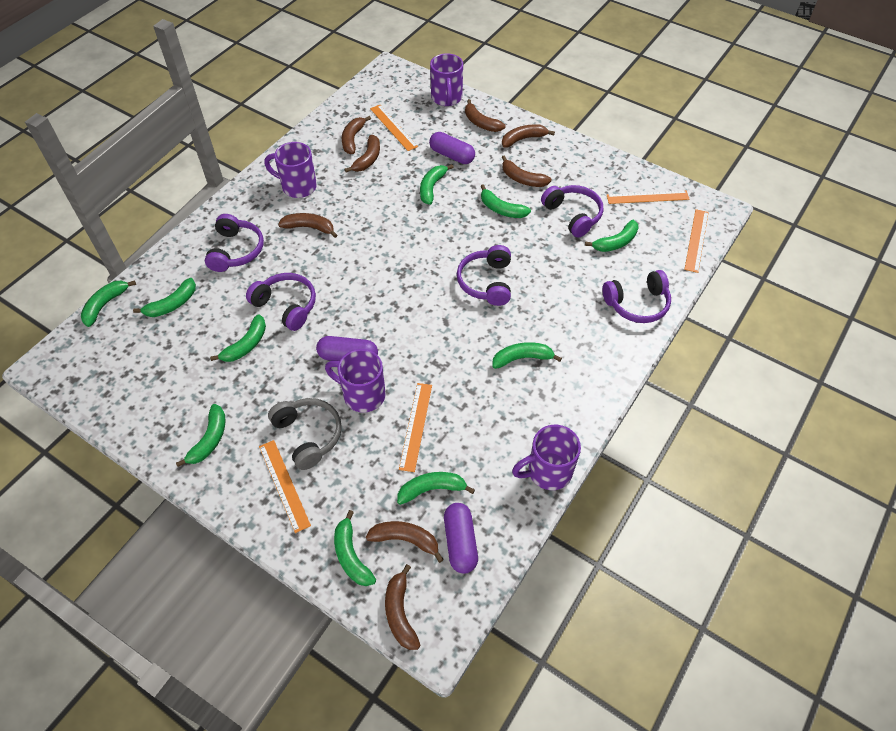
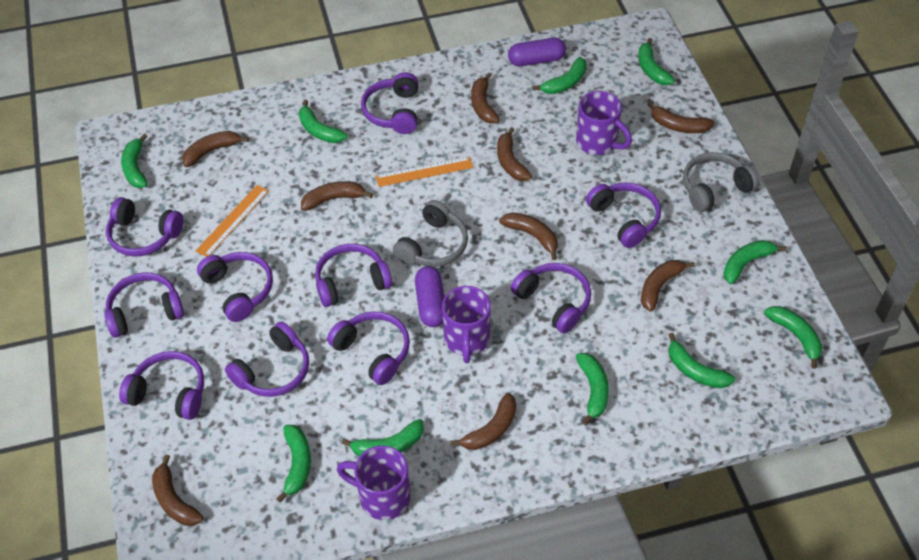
brown banana: [278,213,337,238] [342,116,371,154] [344,135,380,173] [366,521,444,563] [385,564,420,650] [465,99,506,132] [502,124,555,148] [502,155,552,187] = 8 -> [152,454,204,526] [182,131,249,167] [301,181,373,211] [450,393,516,450] [471,73,500,124] [497,127,532,181] [499,212,558,260] [641,260,695,312] [648,101,714,133] = 9
grey headphones: [268,398,342,470] = 1 -> [393,200,468,267] [683,152,759,212] = 2
orange ruler: [259,440,311,533] [370,105,418,151] [399,383,432,472] [607,190,690,204] [684,209,709,273] = 5 -> [196,185,269,257] [376,157,473,187] = 2
purple capsule: [316,336,378,361] [429,132,475,164] [444,503,478,574] = 3 -> [415,266,444,327] [508,38,566,66] = 2
purple headphones: [205,214,264,272] [246,273,316,331] [457,245,511,306] [541,185,603,238] [602,270,671,323] = 5 -> [104,273,184,338] [106,197,183,257] [119,351,204,420] [197,252,273,322] [225,321,309,397] [315,244,392,307] [327,311,410,385] [361,72,418,134] [511,263,591,333] [586,182,661,248] = 10
purple mug: [264,142,317,198] [325,349,386,413] [430,53,463,106] [512,425,581,490] = 4 -> [337,446,410,520] [442,286,491,363] [576,91,632,155] = 3

